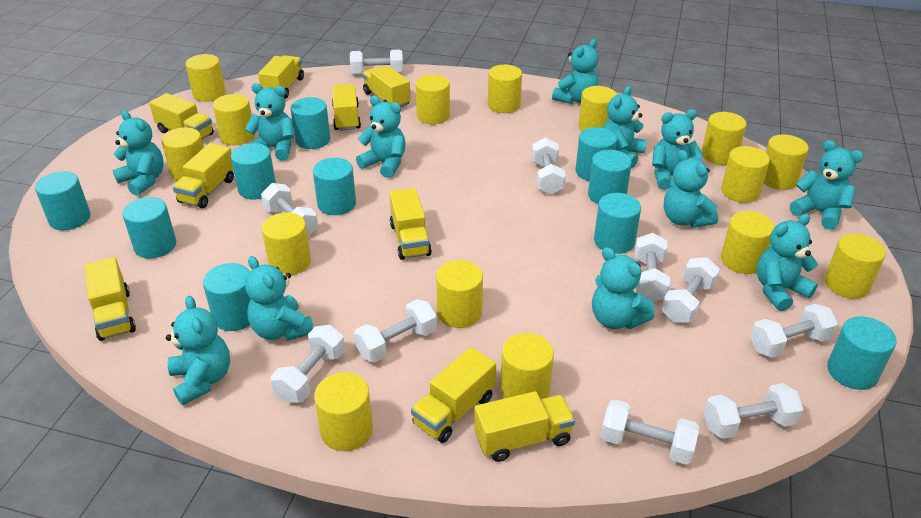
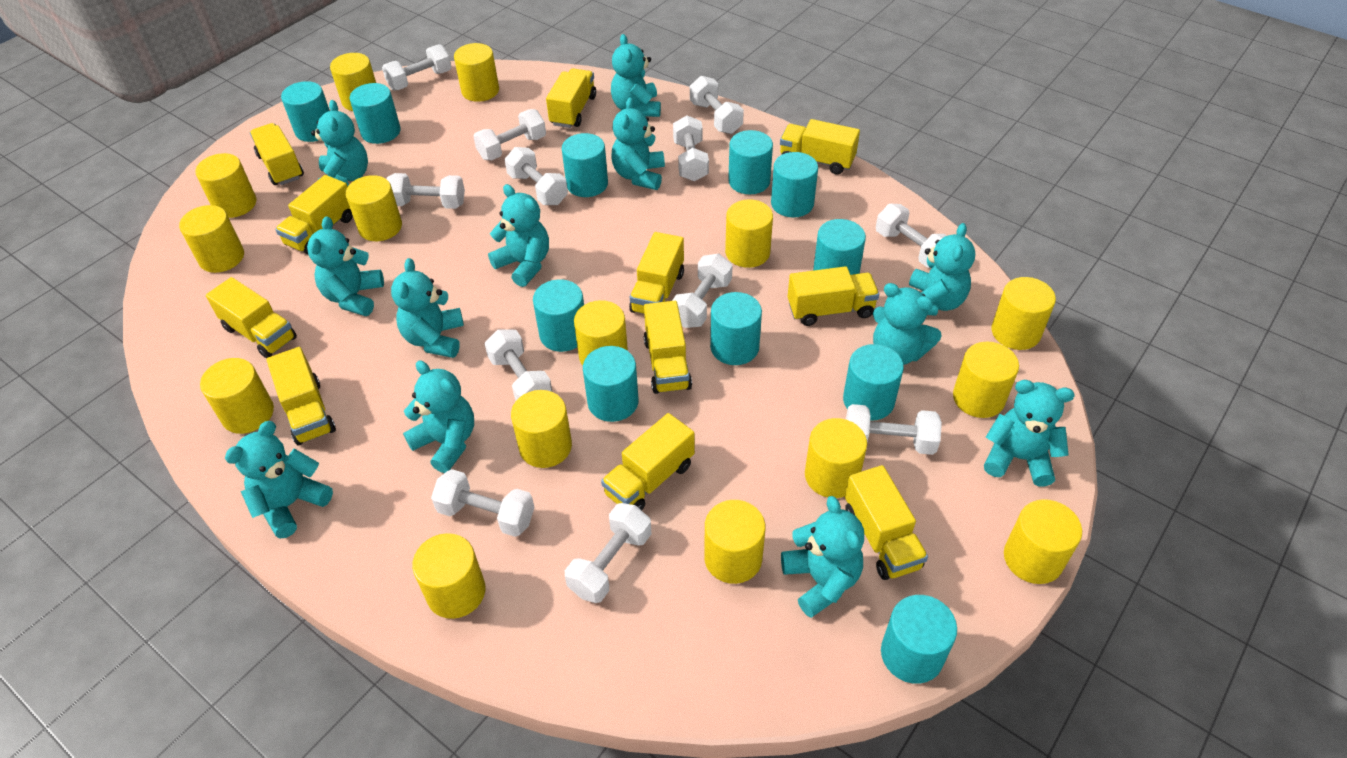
turquoise cylinder: [35,171,91,230] [122,197,176,259] [203,263,251,331] [231,143,276,199] [291,97,330,149] [313,158,356,215] [576,127,617,181] [588,150,632,204] [594,193,641,254] [827,316,897,390] = 10 -> [281,81,330,142] [349,83,401,144] [533,279,584,352] [562,133,608,197] [583,346,639,422] [710,292,762,365] [728,130,773,194] [771,152,818,217] [813,219,866,275] [843,344,904,421] [881,595,957,684] = 11
white dumbbell: [261,183,318,237] [271,325,345,403] [350,49,403,74] [354,299,437,362] [532,138,566,195] [601,399,699,465] [635,233,670,302] [662,257,720,323] [704,383,803,439] [750,304,838,358] = 10 -> [382,44,452,91] [387,173,465,209] [431,469,535,537] [473,109,546,160] [484,330,552,400] [505,147,568,205] [565,503,651,603] [672,254,733,328] [673,115,709,181] [690,76,744,134] [846,404,942,455] [876,204,947,268] = 12
yellow truck: [84,257,136,341] [149,93,214,139] [173,143,234,208] [258,55,304,99] [332,84,361,131] [362,66,411,108] [389,188,432,260] [411,347,496,443] [474,391,575,462] = 9 -> [206,277,297,358] [250,123,304,185] [266,347,336,445] [275,175,353,254] [546,68,596,128] [601,413,695,510] [629,232,684,314] [644,301,692,394] [780,119,860,175] [788,266,879,326] [845,465,928,580] = 11

